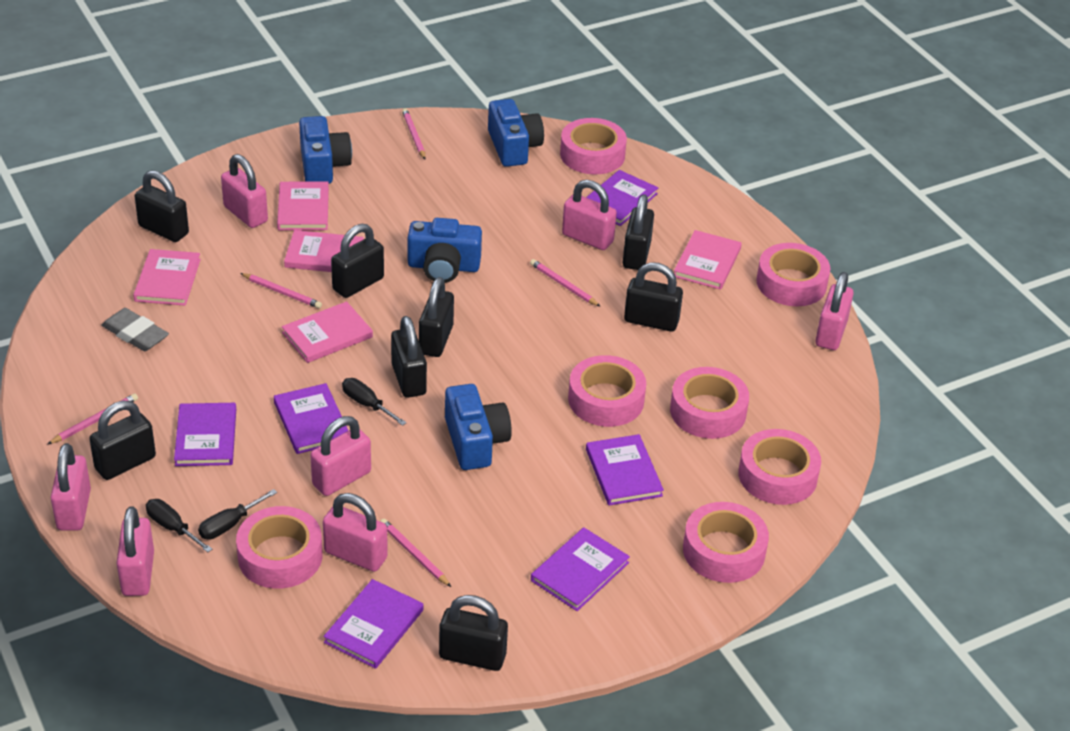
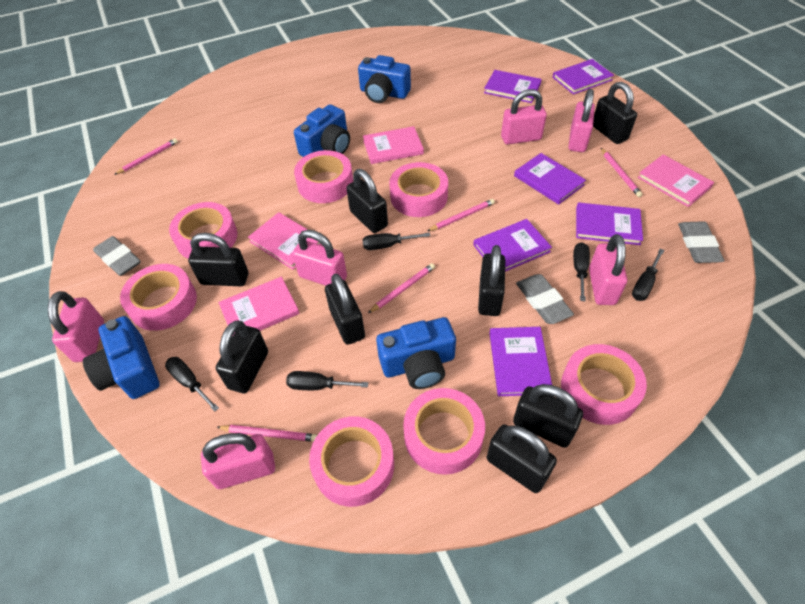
black screwdriver: [146,499,212,552] [198,489,277,539] [342,378,407,426] = 3 -> [165,357,219,412] [286,371,368,390] [362,232,430,250] [573,242,590,301] [632,249,664,301] = 5
grey eraser: [101,308,169,351] = 1 -> [93,236,141,276] [516,274,574,324] [678,221,724,263] = 3
pink book: [133,249,201,306] [277,181,329,230] [282,301,373,363] [284,230,364,272] [674,230,742,290] = 5 -> [218,277,300,337] [248,212,322,270] [363,126,424,164] [638,154,714,207] = 4
pink padlock: [50,443,91,531] [117,506,154,596] [221,154,268,228] [310,416,371,496] [323,493,388,572] [562,180,617,250] [815,272,854,350] = 7 -> [48,291,104,362] [201,433,275,489] [293,230,347,286] [501,89,547,145] [568,89,595,152] [589,234,627,305] = 6

